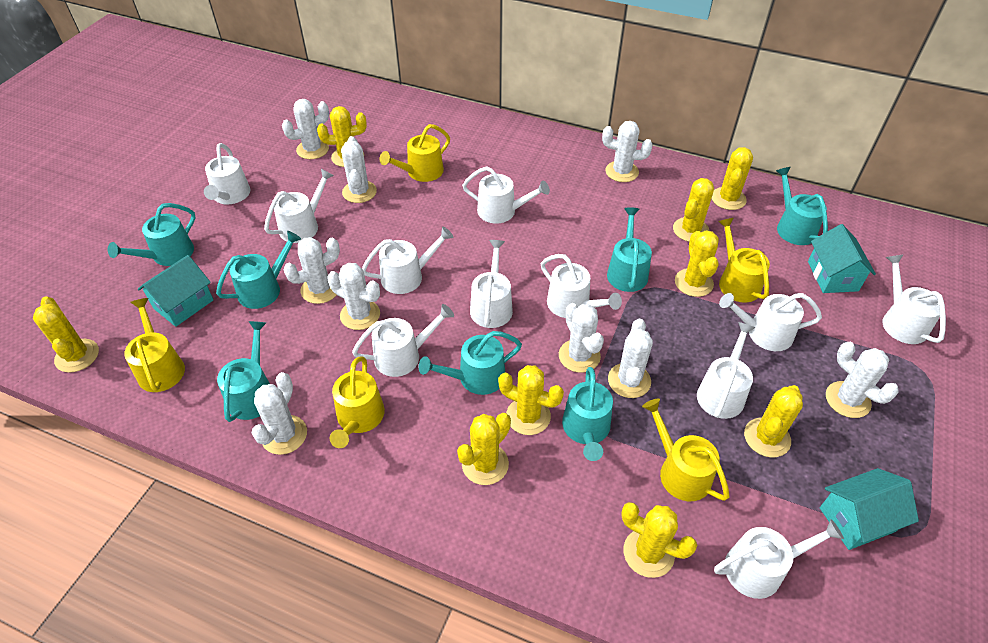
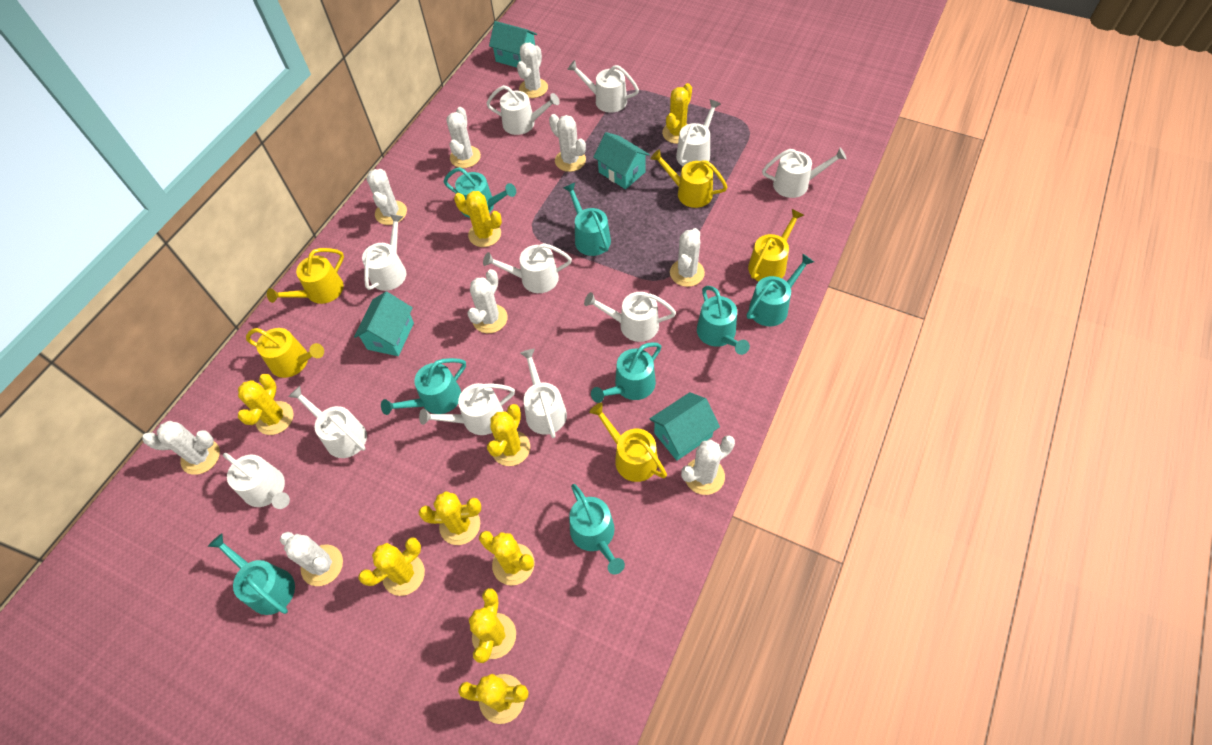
turquoise house: [138,255,214,327] [808,224,876,293] [820,468,919,550] = 3 -> [354,292,414,356] [489,21,537,67] [593,132,650,189] [650,392,720,461] = 4
turquoise watering can: [108,203,196,266] [216,231,301,309] [217,321,270,422] [419,331,522,395] [562,367,613,461] [607,208,652,292] [776,167,828,245] = 7 -> [208,533,295,615] [381,358,466,415] [444,167,516,218] [563,183,611,256] [569,484,625,575] [591,342,662,403] [697,286,750,355] [747,254,814,326] = 8

